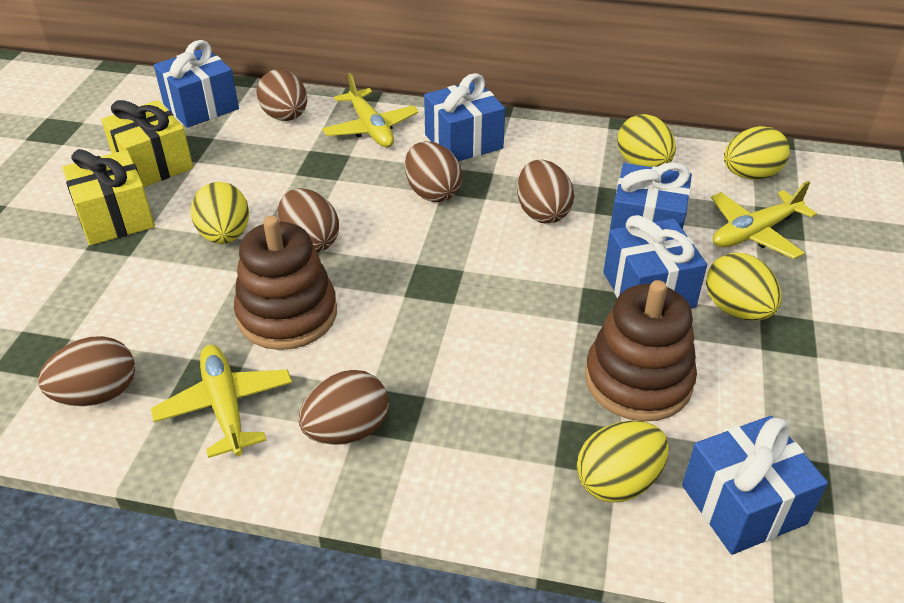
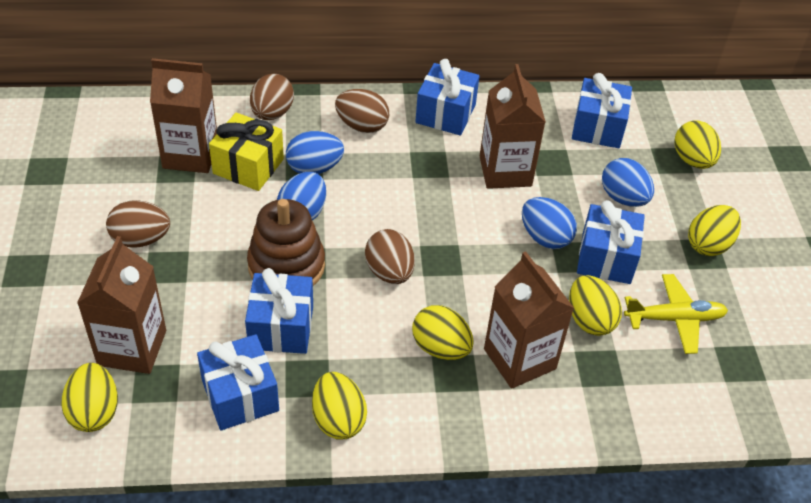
blue egg: none = 0 -> [277,172,326,221] [286,131,344,174] [522,197,577,249] [602,158,654,207] = 4
brown carton: none = 0 -> [77,236,166,374] [150,58,217,173] [480,64,546,189] [484,251,574,389] = 4
brown egg: [38,336,135,406] [256,69,307,121] [277,188,339,252] [299,370,389,445] [405,141,462,202] [517,160,574,223] = 6 -> [106,200,170,248] [250,74,294,120] [335,89,389,133] [365,229,415,284] = 4
brown stacking toy: [234,216,337,350] [585,280,697,421] = 2 -> [247,199,325,286] = 1
yellow egg: [191,182,249,244] [577,420,669,502] [617,114,676,167] [706,253,781,321] [724,126,790,180] = 5 -> [61,363,118,432] [312,372,367,440] [412,305,474,360] [569,275,622,336] [674,120,721,169] [688,205,741,256] = 6
yellow gift: [62,149,155,245] [101,100,193,187] = 2 -> [209,113,284,191] = 1
yellow plane: [151,345,292,458] [322,73,419,148] [711,181,817,259] = 3 -> [624,274,728,354] = 1

